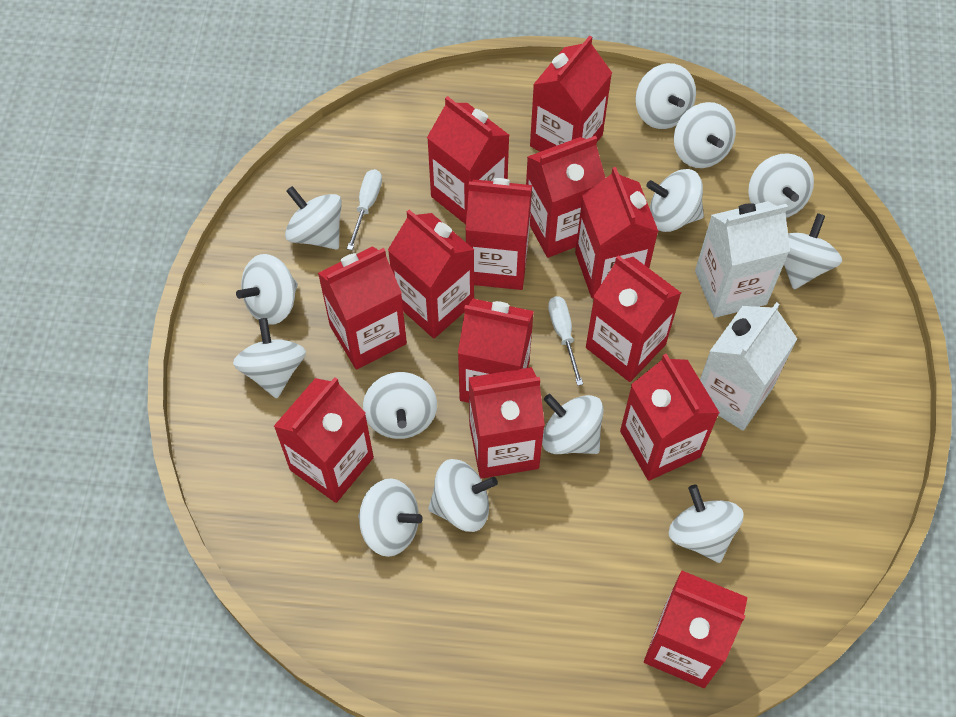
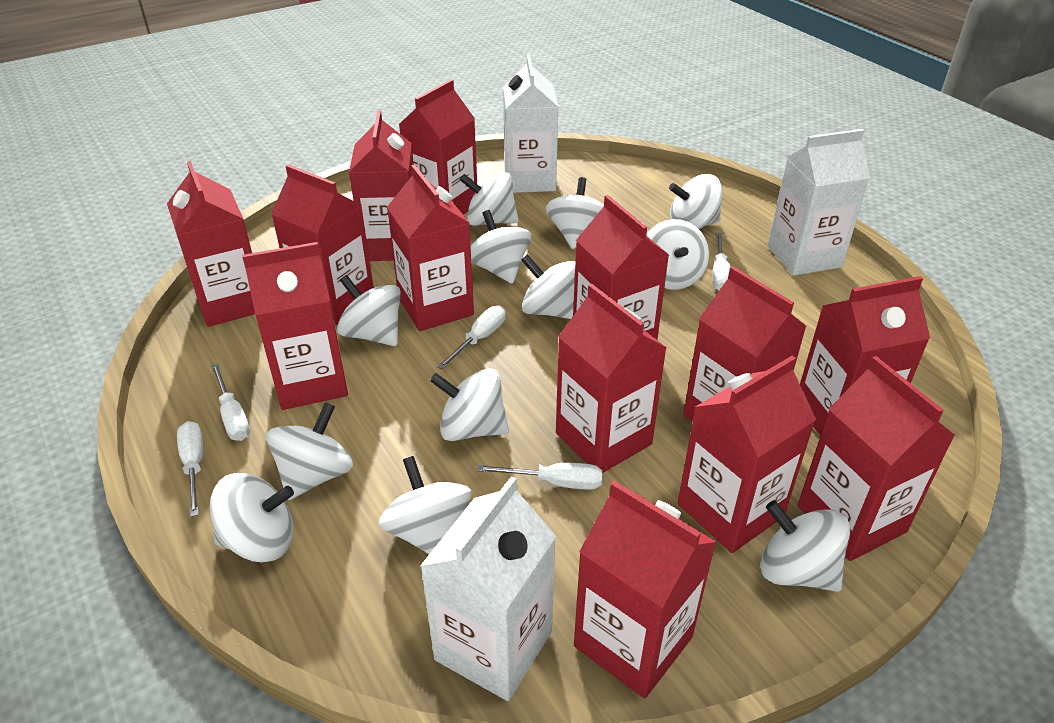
white carton: [695,201,790,318] [700,302,797,430] = 2 -> [420,476,556,701] [503,54,558,193] [768,129,870,276] = 3
white screwdriver: [347,169,382,250] [548,296,583,386] = 2 -> [177,421,203,517] [211,364,250,441] [437,306,506,370] [477,463,602,490] [712,233,731,290] = 5
white spinning top: [233,318,306,398] [236,254,298,325] [285,186,342,249] [358,478,423,557] [363,372,437,439] [428,459,498,532] [542,394,604,454] [635,63,696,129] [646,169,704,232] [668,485,744,563] [674,102,736,168] [748,153,814,218] [784,213,842,289] = 13 -> [210,473,294,562] [266,402,353,500] [337,275,401,346] [379,456,471,554] [430,368,509,441] [460,172,519,226] [470,210,531,284] [521,254,575,319] [546,177,604,249] [646,219,709,290] [669,174,723,229] [761,500,851,592] = 12

